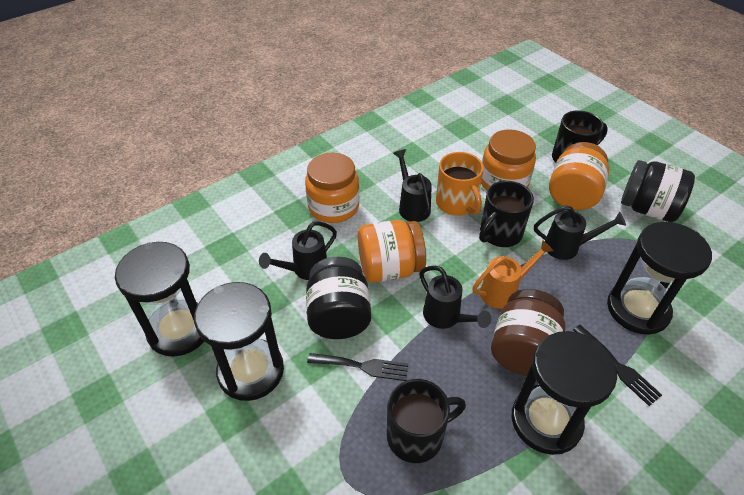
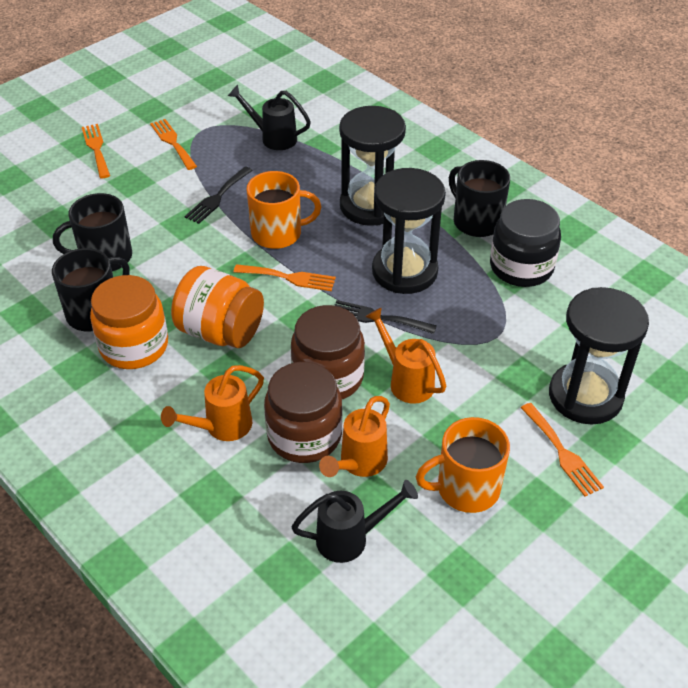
black hourglass: [115,242,204,357] [194,282,284,401] [511,331,617,455] [607,222,712,335] = 4 -> [339,106,406,226] [372,168,446,294] [549,287,649,425] = 3
black jar: [306,257,371,339] [621,160,695,222] = 2 -> [490,199,561,287] = 1
black watering can: [259,221,337,280] [393,149,432,222] [419,266,491,329] [534,205,626,260] = 4 -> [228,85,311,150] [292,480,418,563] = 2
brown jar: [491,289,565,376] = 1 -> [264,362,342,463] [291,305,365,399] = 2
orange fork: none = 0 -> [82,124,110,178] [150,119,197,170] [233,264,336,291] [521,403,604,497] = 4
orange jar: [305,153,359,223] [358,220,426,283] [481,129,536,191] [549,142,609,210] = 4 -> [90,275,168,369] [171,266,264,348] = 2
orange mug: [436,152,484,216] = 1 -> [247,171,321,249] [416,417,510,513] = 2
orange watering can: [472,240,554,309] = 1 -> [161,365,264,441] [319,396,390,477] [365,307,446,404] = 3

